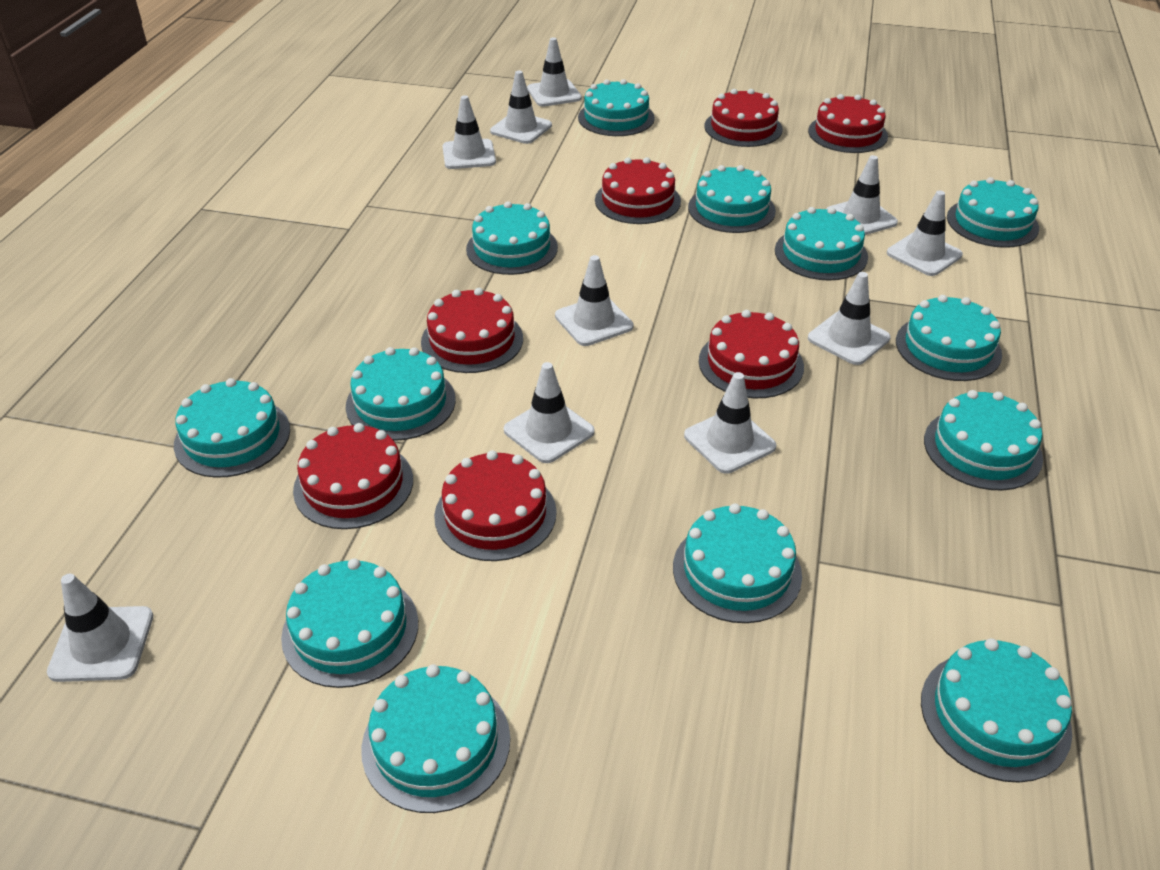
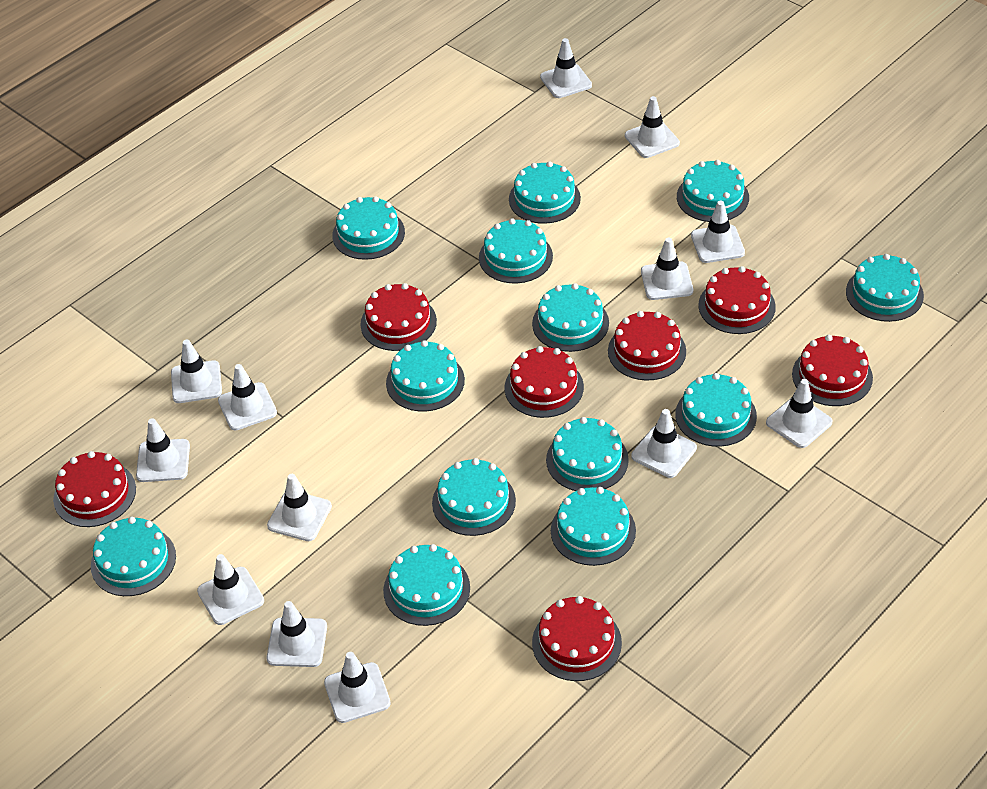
white traffic cone: [47,574,153,682] [443,95,496,169] [490,70,552,144] [504,362,595,463] [527,37,582,107] [555,255,633,346] [684,372,776,474] [808,272,891,365] [826,155,898,235] [887,190,963,276] = 10 -> [136,418,190,482] [171,339,222,403] [197,554,264,625] [218,364,277,430] [267,474,332,541] [267,601,327,667] [324,652,391,723] [540,38,592,98] [625,96,680,158] [631,409,697,478] [641,238,693,300] [691,201,745,263] [766,379,833,448] = 13

